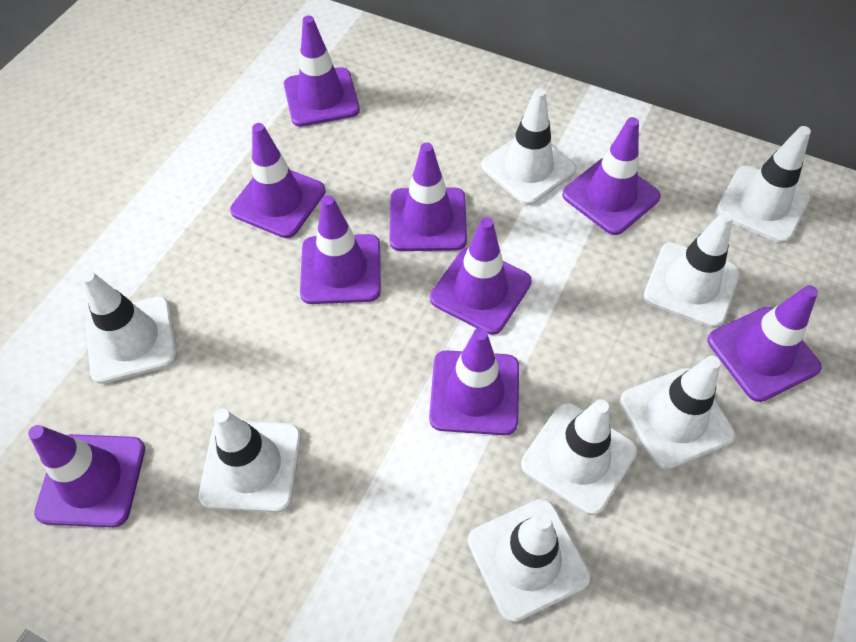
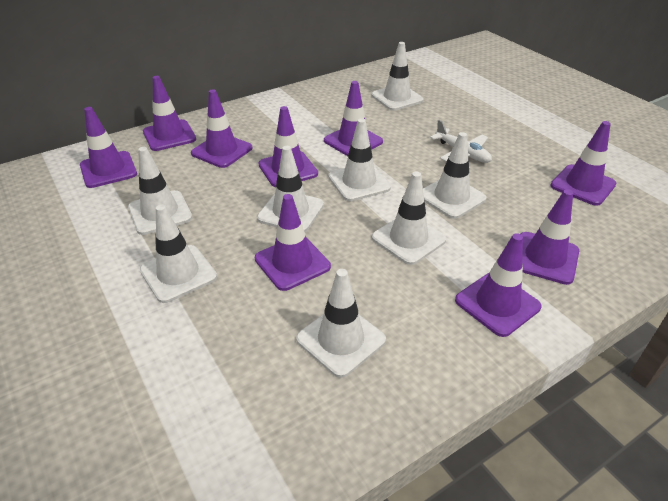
white plane: none = 0 -> [430,120,492,163] = 1

